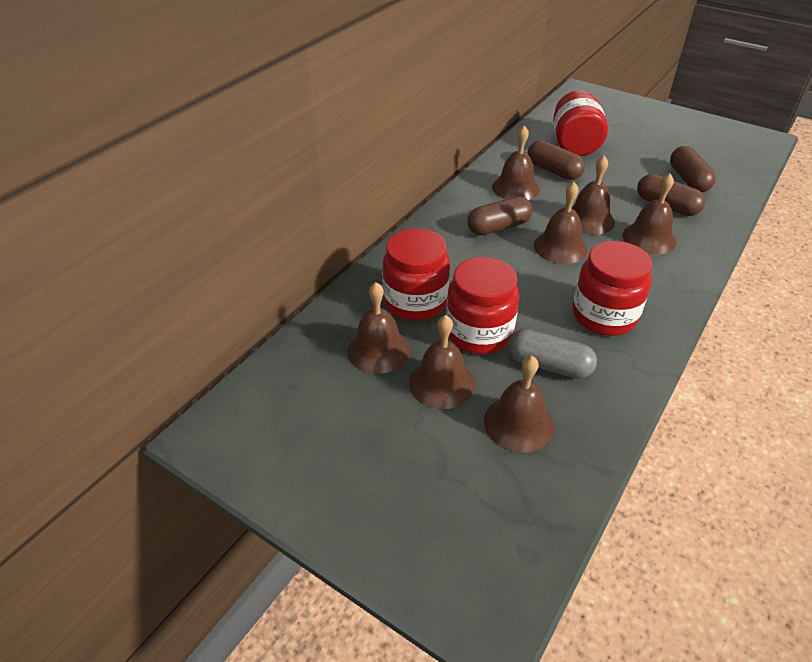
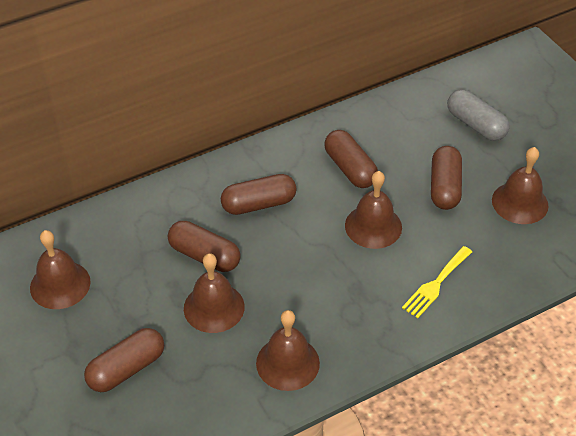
brown bell: [347,282,410,374] [409,315,475,409] [484,356,554,452] [492,125,540,200] [534,182,588,264] [572,155,615,235] [623,173,676,255] = 7 -> [30,230,91,309] [184,253,245,333] [256,310,320,391] [345,171,402,249] [492,147,549,224] = 5
brown capsule: [467,196,533,235] [527,140,585,180] [637,174,705,216] [670,146,716,192] = 4 -> [84,328,164,392] [168,221,241,272] [221,174,296,215] [324,130,378,188] [431,146,462,210] = 5
red jar: [382,228,450,321] [446,257,519,354] [553,90,608,156] [572,241,652,336] = 4 -> none = 0
yellow fork: none = 0 -> [402,246,472,318] = 1

